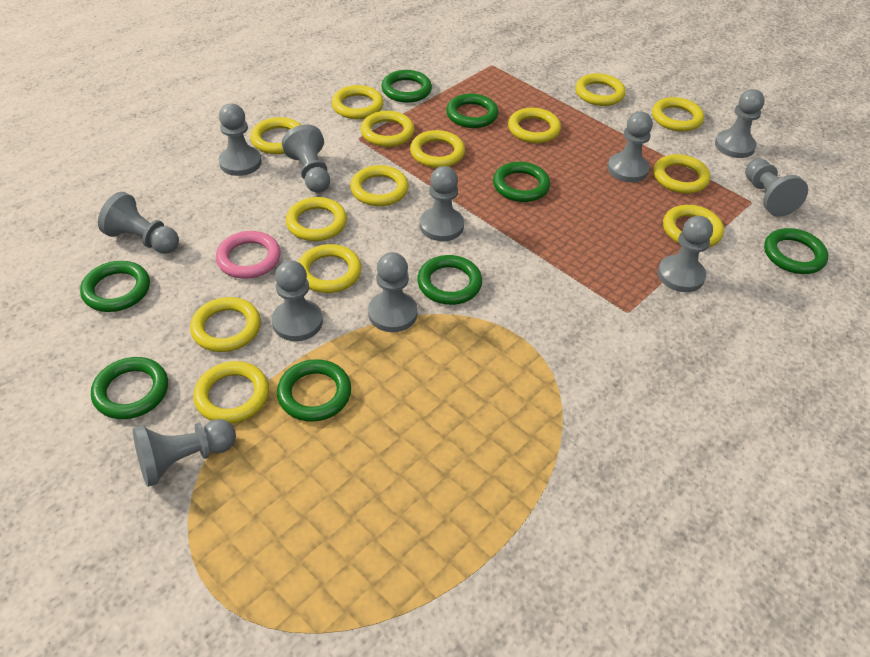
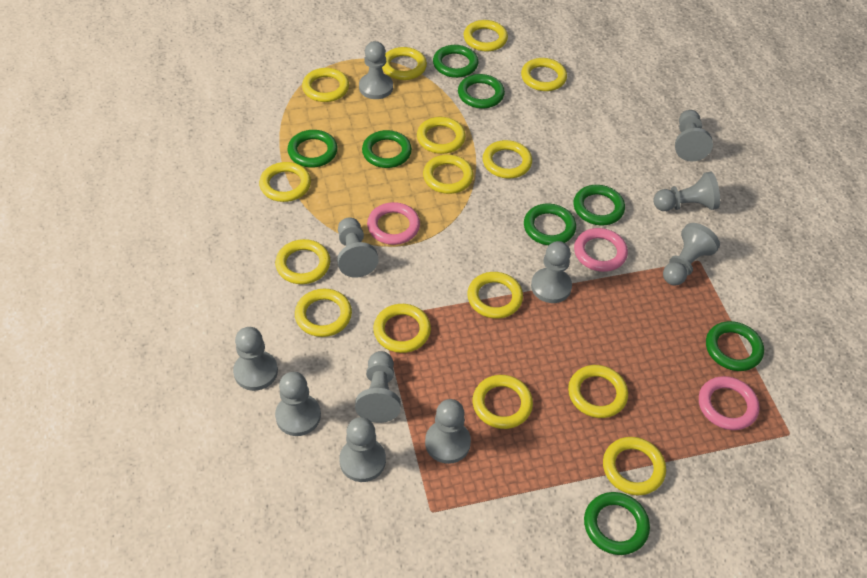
pink ring: [216,231,281,279] = 1 -> [367,202,420,245] [574,228,628,272] [699,376,759,430] = 3
yellow ring: [190,297,261,352] [193,361,269,424] [250,117,301,154] [286,197,347,241] [298,244,362,293] [332,85,384,119] [350,165,409,206] [361,111,414,147] [410,130,465,168] [508,108,561,143] [575,73,626,106] [652,97,704,132] [653,154,710,194] [663,205,724,248] = 14 -> [259,162,311,202] [275,239,330,284] [295,289,352,337] [302,68,349,102] [373,304,431,353] [382,47,427,80] [417,117,466,154] [423,155,473,194] [464,20,508,52] [467,272,523,319] [473,375,533,429] [483,140,532,178] [521,58,567,91] [568,365,628,418] [603,437,666,495] = 15

